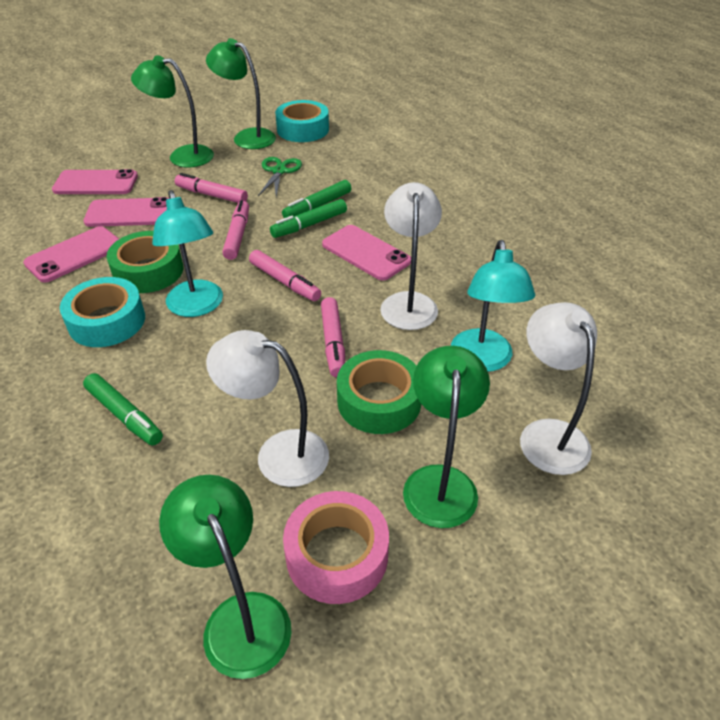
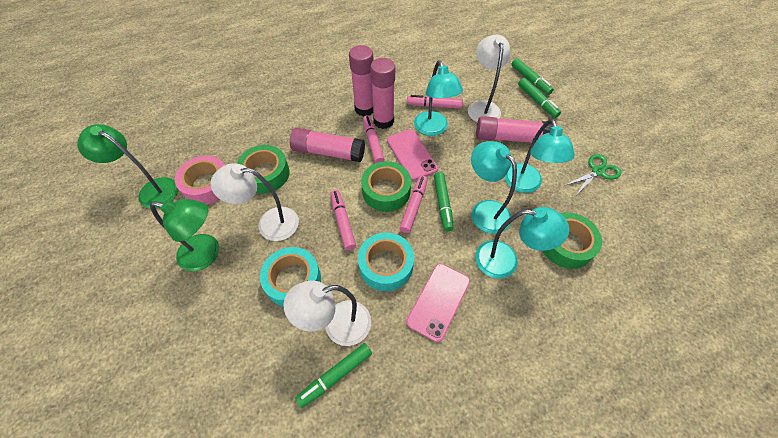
green lamp: [131,55,214,167] [159,475,292,679] [206,38,276,149] [403,346,490,528] = 4 -> [77,124,178,208] [150,199,219,272] = 2
green marker: [83,373,163,446] [270,199,347,238] [282,180,352,218] = 3 -> [295,343,372,408] [434,172,454,231] [511,58,554,95] [518,78,561,118] = 4
green tape: [107,231,183,293] [337,350,421,434] = 2 -> [237,145,290,194] [361,161,411,212] [543,212,602,269] = 3
pink glue stick: none = 0 -> [290,128,365,162] [349,45,374,116] [370,58,395,129] [476,116,552,143] = 4
pink phone: [23,226,119,283] [52,169,138,194] [83,197,169,227] [322,225,411,281] = 4 -> [387,129,438,181] [406,264,470,342] = 2
turquoise lamp: [152,190,223,317] [451,240,535,372] = 2 -> [414,60,463,136] [471,141,517,234] [475,207,569,279] [505,119,575,193] = 4

